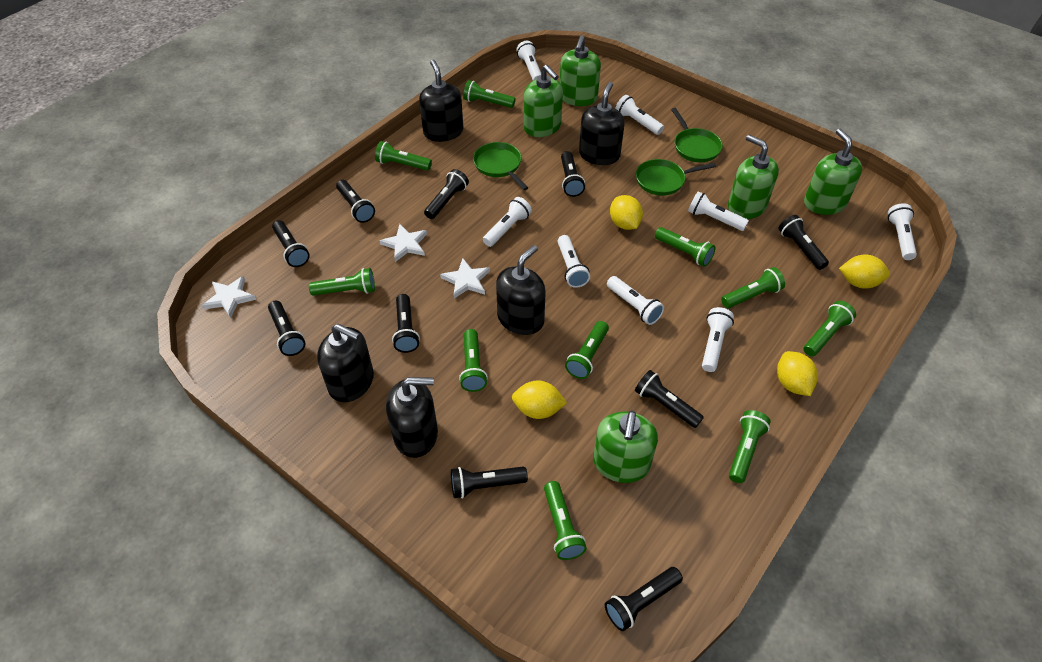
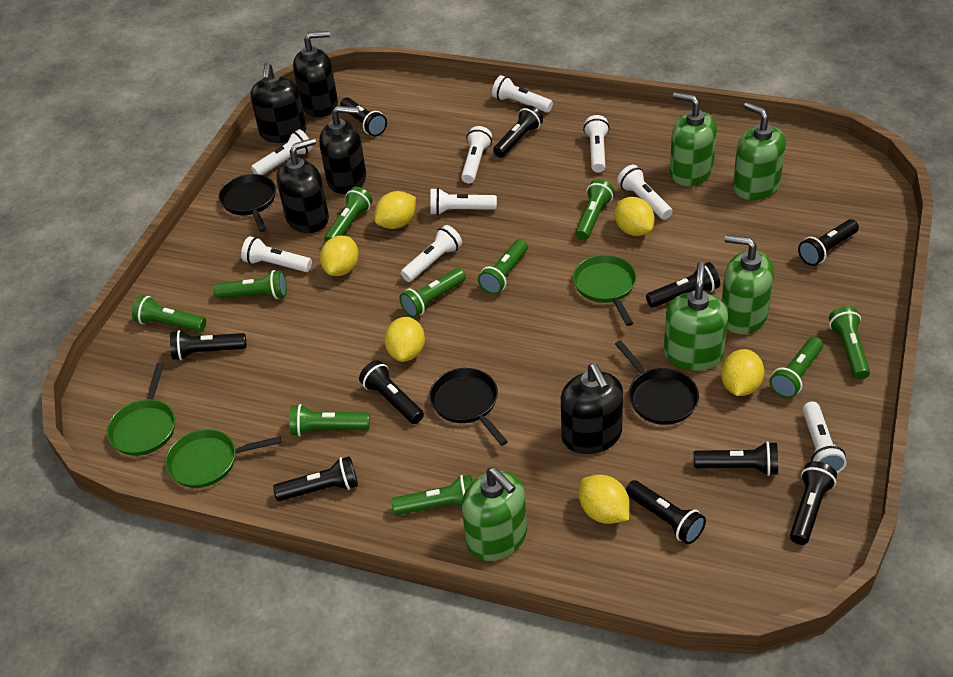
black pan: none = 0 -> [219,174,276,232] [429,368,508,446] [615,340,699,425] = 3
white flashlight: [483,197,532,247] [516,41,541,81] [558,235,590,288] [607,276,664,325] [615,95,664,135] [688,191,749,231] [702,307,734,372] [888,203,917,260] = 8 -> [241,236,312,272] [251,129,312,175] [401,225,462,282] [430,188,497,215] [461,126,492,184] [492,75,553,113] [583,115,610,173] [617,165,673,220] [802,401,847,473] = 9
white star: [202,276,256,318] [380,224,427,262] [440,259,490,299] = 3 -> none = 0
yellow lemon: [512,381,567,419] [610,195,643,230] [777,351,818,396] [839,254,890,289] = 4 -> [320,235,359,276] [374,191,416,229] [384,317,425,362] [579,475,630,524] [614,197,655,236] [721,349,764,396] = 6

